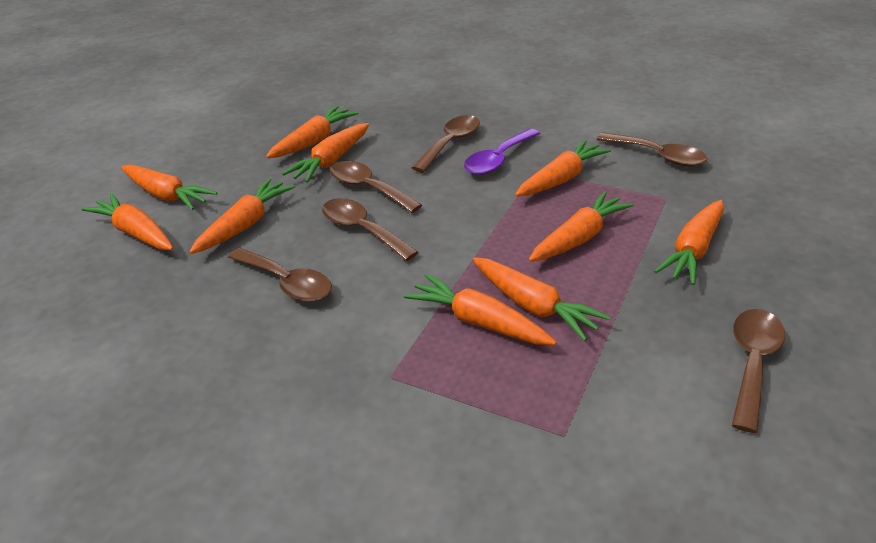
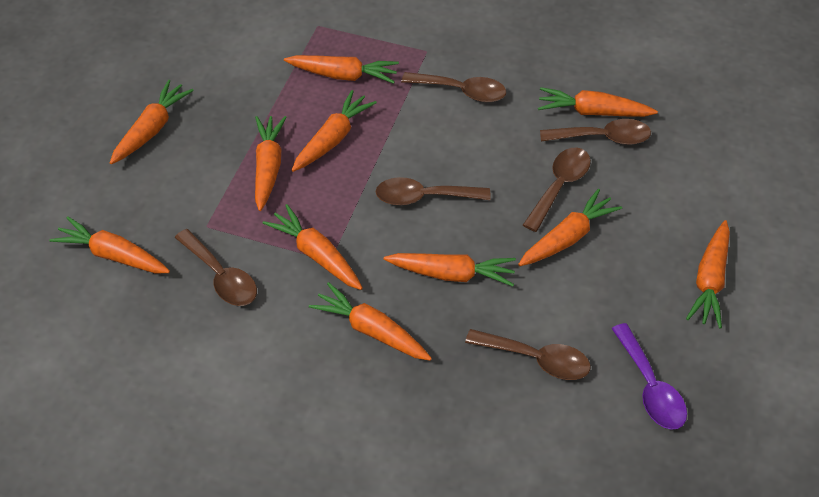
orange carrot: [82,193,173,250] [121,165,217,210] [189,178,295,254] [266,106,358,158] [282,123,369,183] [404,274,556,345] [473,257,610,341] [515,139,611,197] [528,191,634,262] [654,200,724,285] = 10 -> [49,216,170,273] [110,80,194,164] [255,116,287,211] [262,204,363,290] [284,55,399,84] [292,90,377,172] [309,282,432,361] [384,253,516,286] [518,188,622,266] [538,87,658,117] [686,220,730,329] = 11

